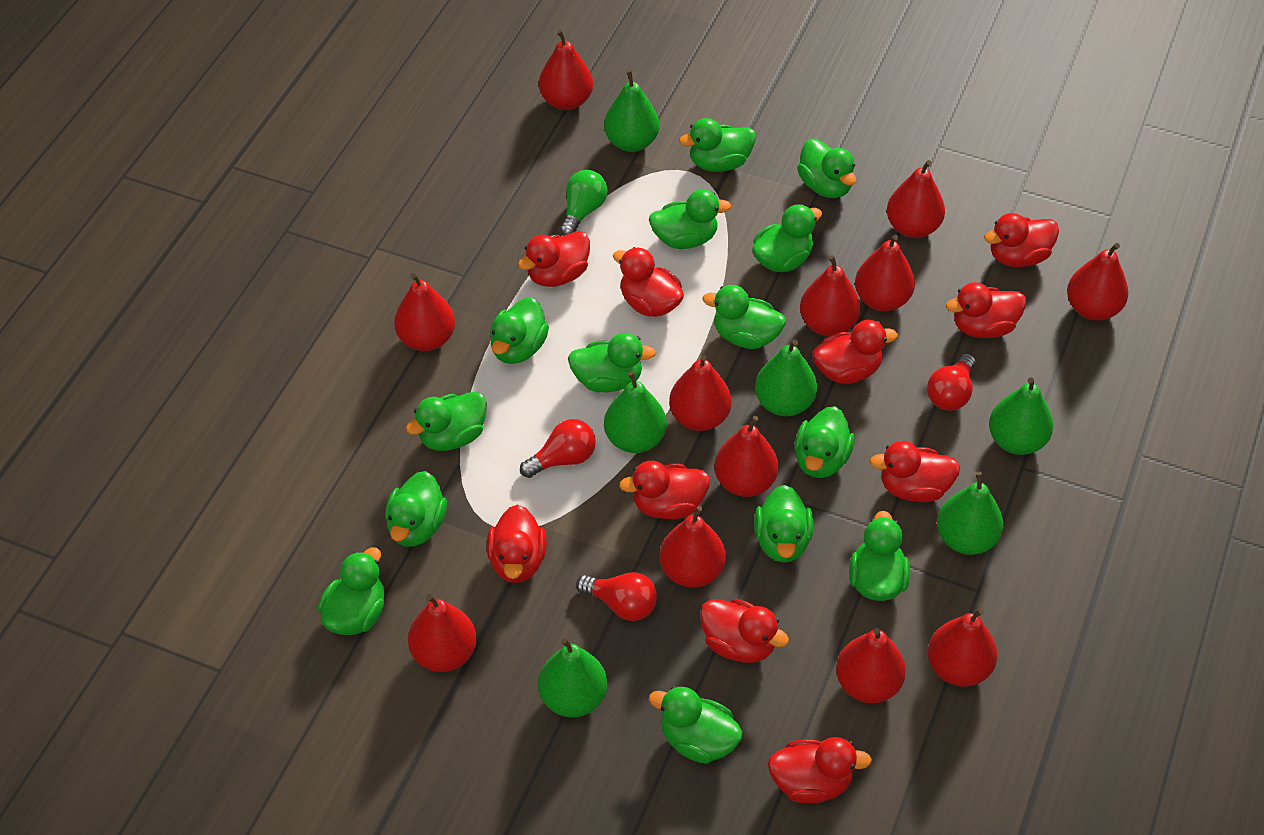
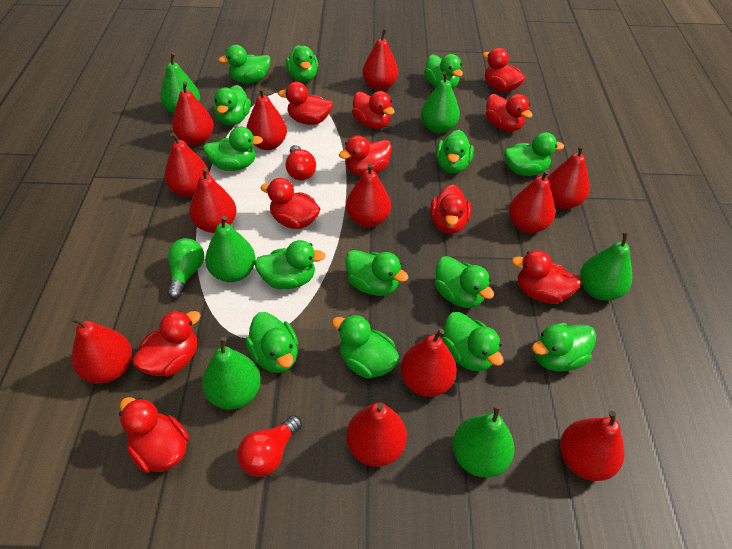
red light bulb: [520,419,596,478] [576,572,657,621] [927,354,976,411] = 3 -> [237,415,302,477] [286,145,316,180] = 2

